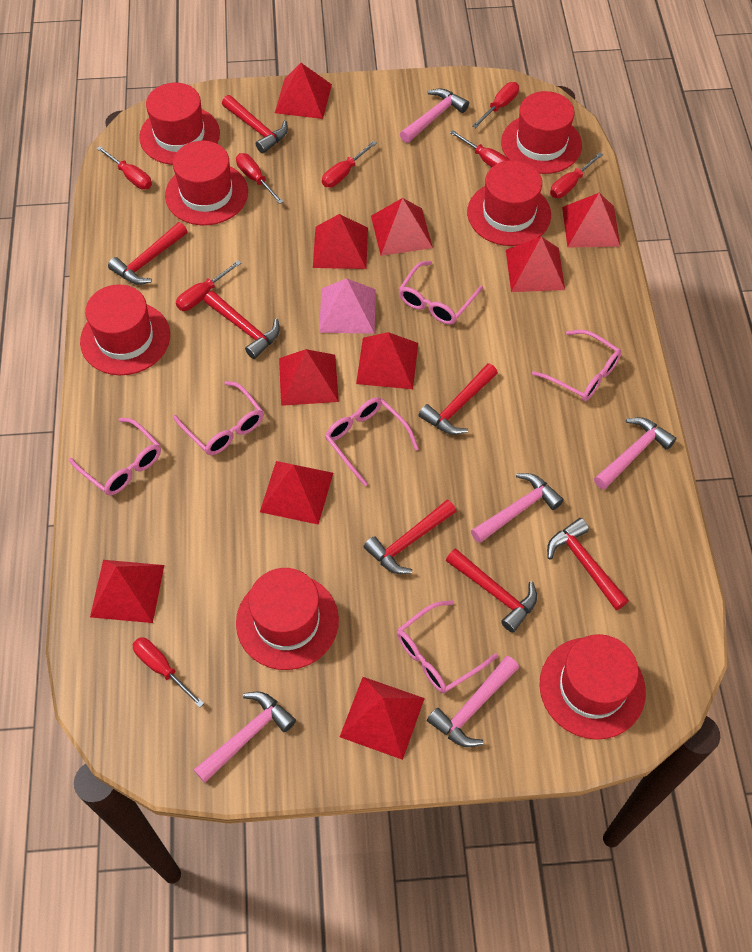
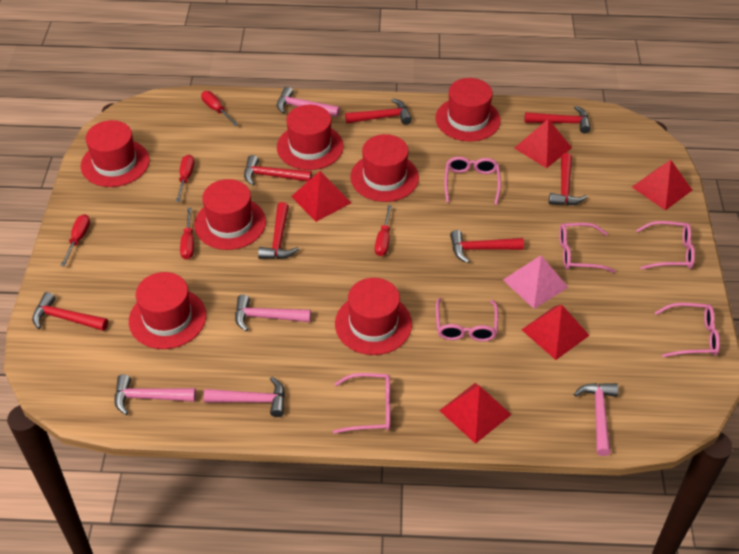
red pyramid: [90,560,164,623] [260,461,333,524] [275,63,332,119] [279,349,339,406] [313,214,368,269] [340,677,425,760] [356,332,418,389] [371,198,433,256] [506,237,565,292] [562,193,620,247] = 10 -> [291,171,351,222] [439,383,512,444] [514,119,572,168] [521,305,590,360] [632,160,692,211] = 5
red screwdriver: [97,146,152,190] [132,637,204,708] [176,260,241,311] [236,153,283,204] [322,140,377,187] [450,130,509,167] [472,82,519,128] [550,152,603,198] = 8 -> [60,214,90,266] [176,155,194,202] [180,208,194,260] [201,91,238,126] [375,205,392,256] = 5

